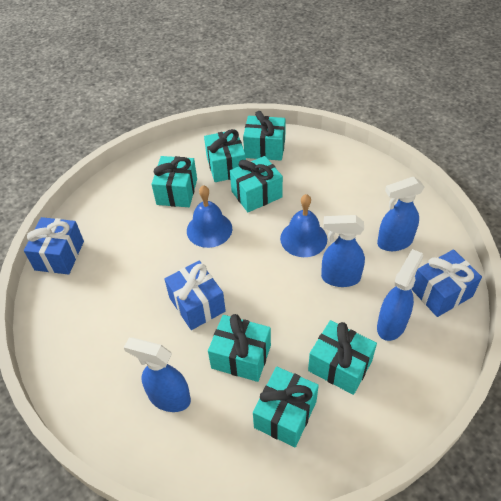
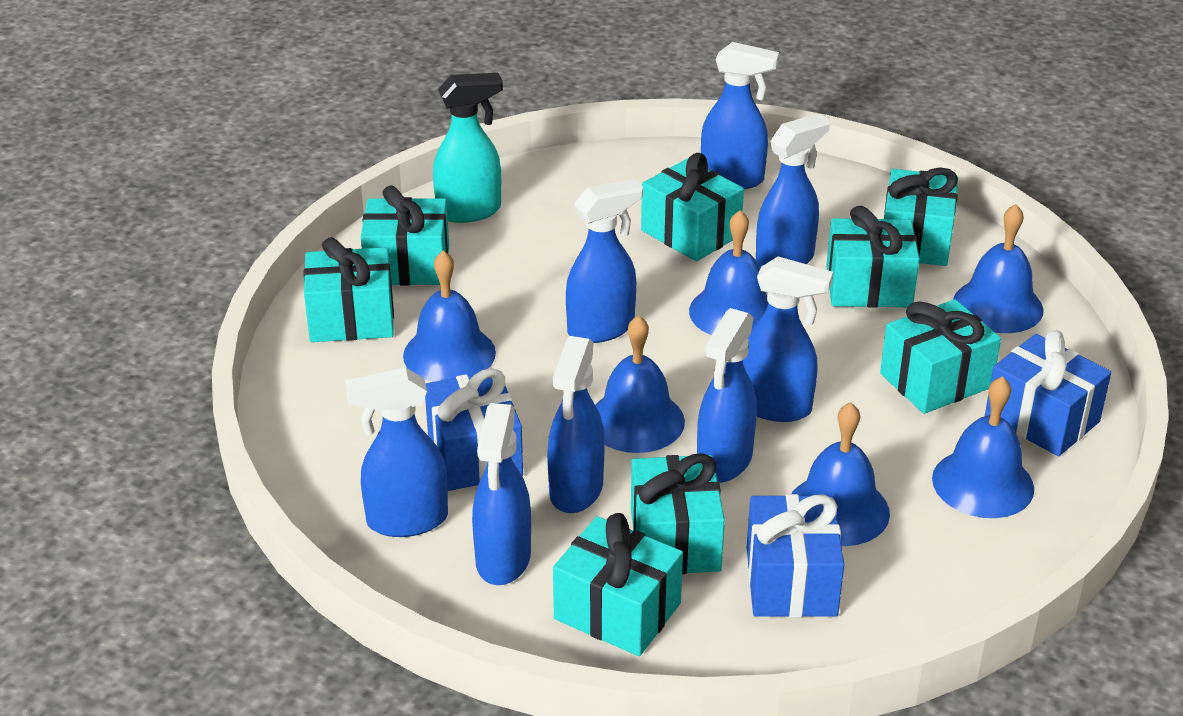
blue bell: [187,185,232,248] [280,194,327,257] = 2 -> [403,251,496,382] [595,315,685,453] [689,210,768,335] [791,402,890,546] [932,376,1034,518] [953,204,1044,333] = 6
blue spray bottle: [124,337,191,412] [321,215,365,287] [377,177,424,251] [377,249,423,341] = 4 -> [345,367,448,537] [472,403,531,585] [547,336,605,513] [566,179,643,343] [697,308,757,483] [701,42,779,189] [742,256,833,422] [756,113,830,268] = 8
turquoise gift: [151,156,197,207] [204,129,246,182] [208,314,271,382] [230,156,283,212] [243,111,286,161] [253,367,319,447] [308,320,377,395] = 7 -> [304,237,394,342] [361,185,449,286] [553,513,683,656] [631,453,725,574] [641,153,744,262] [826,206,920,308] [880,299,1001,414] [884,167,958,266] = 8
turquoise spray bottle: none = 0 -> [433,73,503,223] = 1

